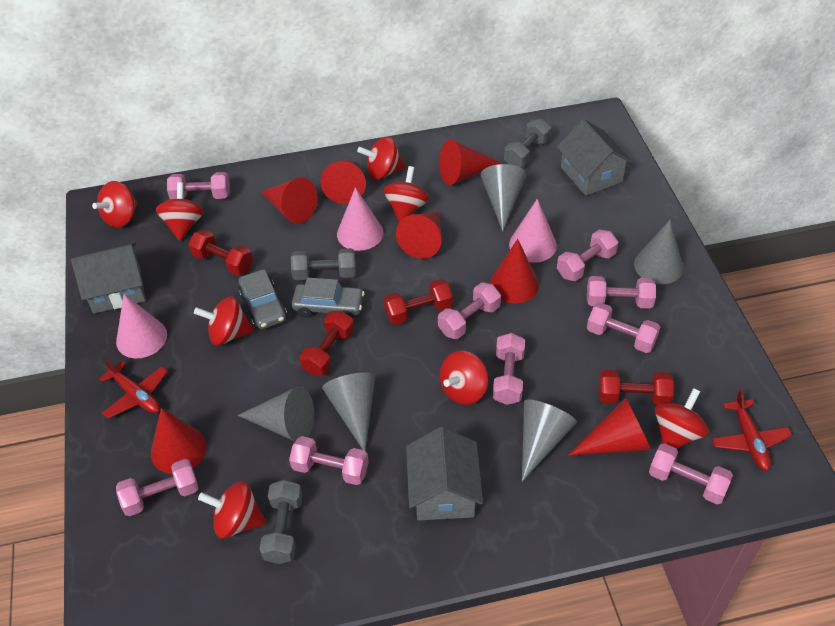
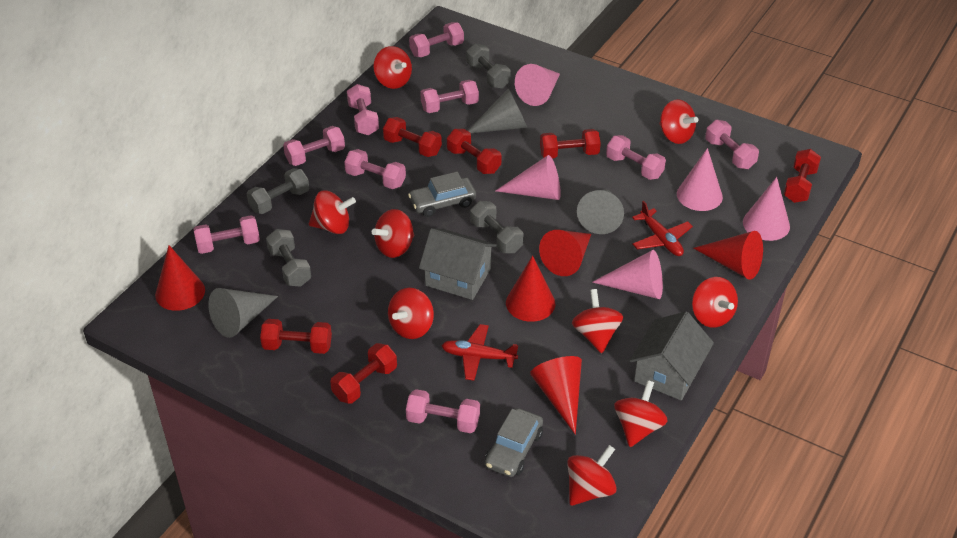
grey cone: [238,387,314,441] [322,372,375,451] [480,164,526,232] [522,399,577,482] [634,220,683,284] = 5 -> [208,288,278,338] [468,88,527,133] [577,189,624,234] = 3
grey dumbbell: [260,480,302,564] [291,248,356,280] [504,119,551,167] = 3 -> [247,168,309,214] [266,229,311,287] [466,43,511,89] [470,201,524,253] = 4
grey house: [71,243,146,314] [406,427,483,521] [557,119,633,196] = 3 -> [419,228,497,300] [629,311,714,400] = 2
pink cone: [116,294,167,358] [337,187,383,251] [509,199,557,263] = 3 -> [496,155,561,200] [515,64,560,106] [592,250,663,299] [677,148,723,211] [743,177,790,241] = 5
red cone: [151,408,206,474] [261,177,317,224] [320,160,366,204] [396,212,442,259] [439,140,502,185] [490,239,539,303] [568,398,651,456] = 7 -> [155,245,205,311] [506,256,555,322] [530,356,582,435] [539,230,591,276] [693,231,763,280] = 5
red dumbbell: [188,230,253,276] [300,311,354,376] [384,279,453,325] [598,370,674,405] = 4 -> [260,319,332,354] [330,343,397,403] [383,117,442,157] [447,129,501,174] [540,129,601,158] [784,149,821,203] = 6
red spinning top: [92,181,138,228] [156,182,204,241] [194,296,254,345] [198,481,266,538] [357,137,405,180] [383,166,429,222] [440,351,488,405] [655,388,709,449] = 8 -> [309,190,356,234] [372,209,414,258] [373,46,412,89] [388,288,434,339] [567,445,617,506] [572,289,623,353] [614,380,668,447] [659,99,698,144] [692,277,738,328] = 9

